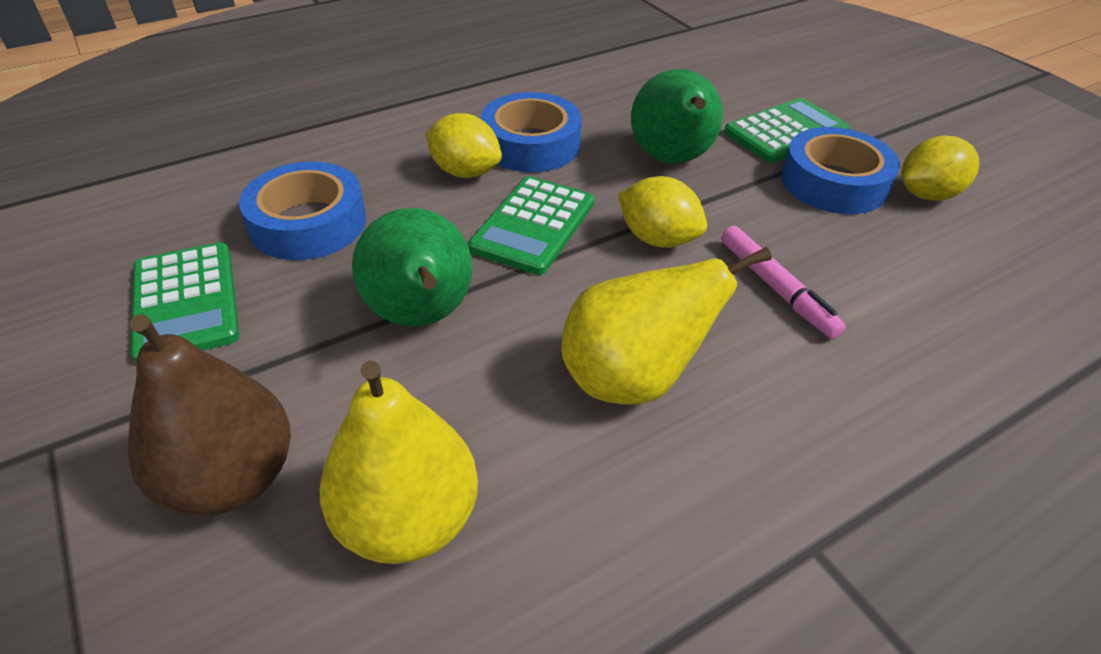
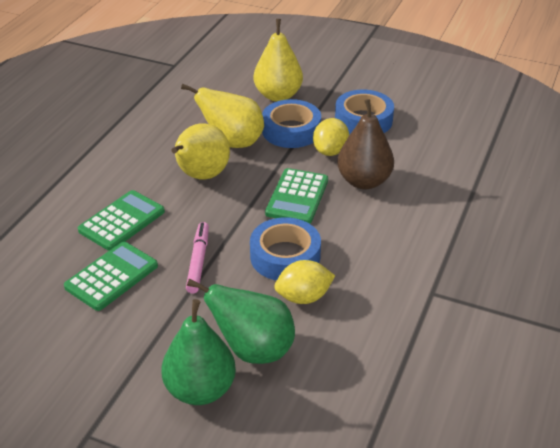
yellow lemon: [426,113,502,178] [618,176,707,248] [902,136,980,201] = 3 -> [274,260,335,304] [313,118,349,156] = 2
yellow pear: [320,360,478,564] [561,247,772,404] = 2 -> [171,123,230,180] [181,84,264,148] [254,19,303,102] = 3

